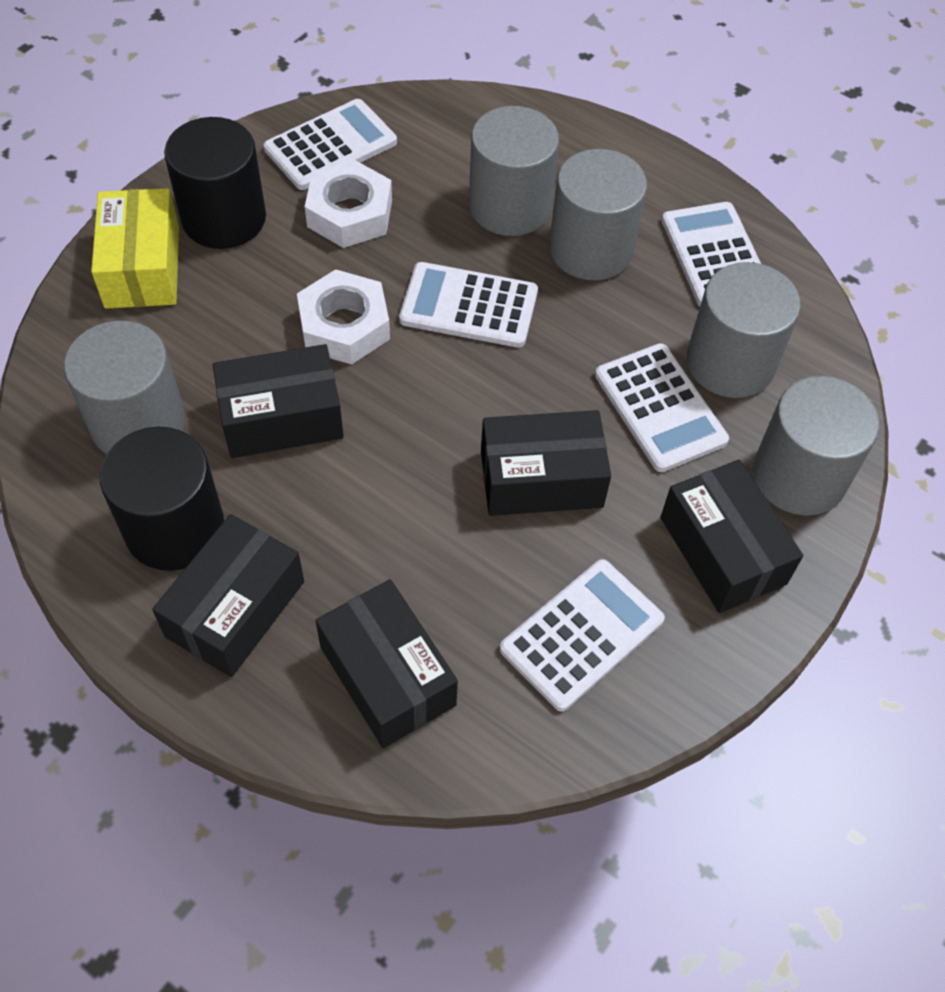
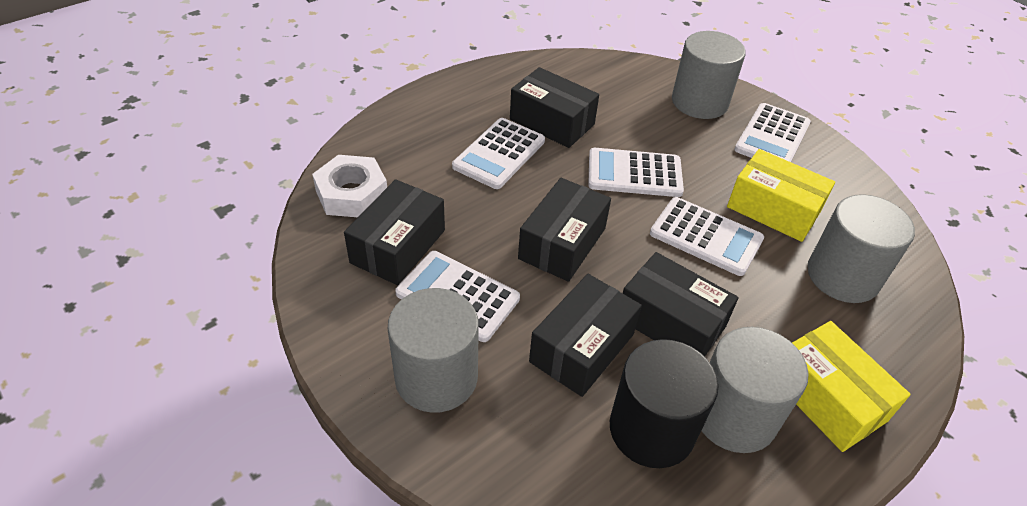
black cylinder: [100,427,224,571] [164,117,266,249] = 2 -> [610,339,718,468] = 1
grey cylinder: [64,321,185,454] [469,106,559,236] [549,149,647,281] [687,262,801,398] [753,376,880,516] = 5 -> [388,288,479,413] [672,31,746,119] [701,327,809,453] [807,194,915,303] = 4
white nut: [297,269,390,365] [305,160,392,248] = 2 -> [312,155,387,217] = 1
yellow box: [91,188,179,309] = 1 -> [727,149,835,242] [792,321,911,452] = 2

